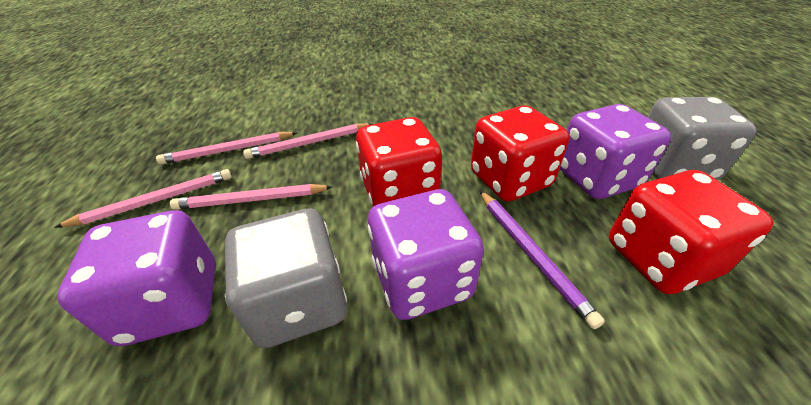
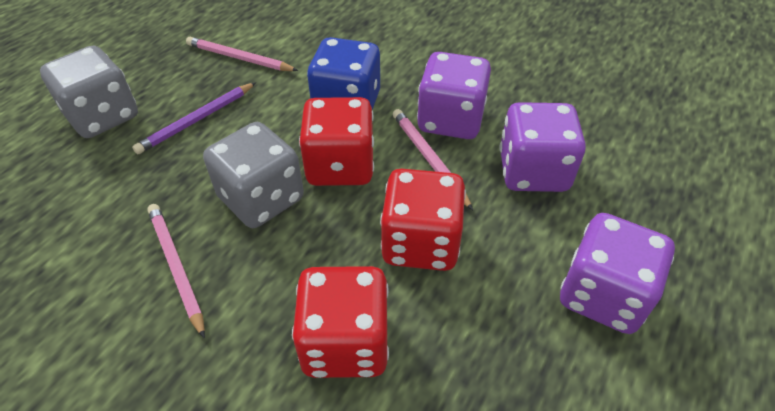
blue dice: none = 0 -> [307,37,380,110] = 1
pink pencil: [54,169,232,228] [156,132,297,165] [170,184,332,210] [243,123,372,159] = 4 -> [147,204,205,339] [186,37,298,71] [393,109,473,210] = 3

